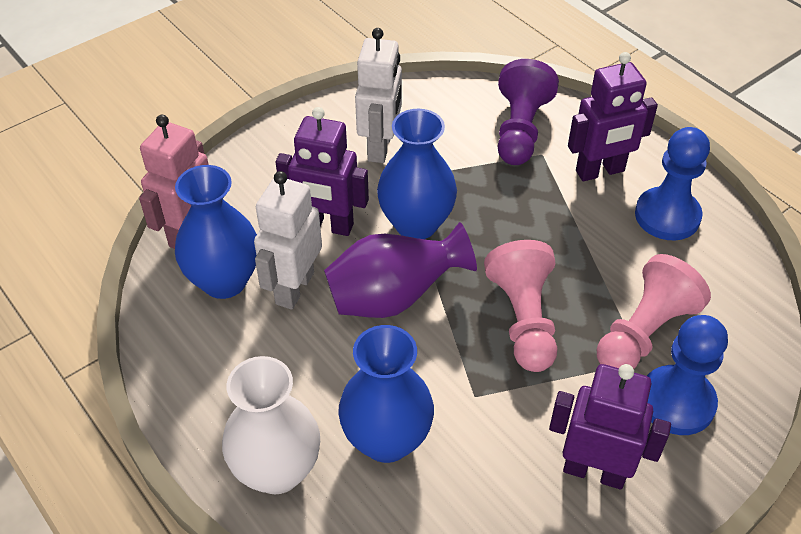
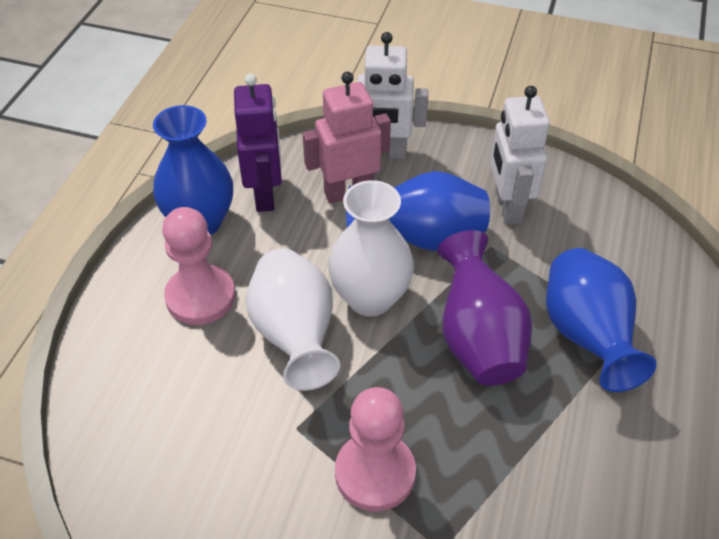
blue pawn: [635,127,710,240] [647,315,728,435] = 2 -> none = 0
purple pawn: [498,59,559,165] = 1 -> none = 0
purple robot: [275,107,369,236] [549,364,671,490] [568,52,658,181] = 3 -> [234,74,282,212] = 1
white vase: [222,356,320,494] = 1 -> [246,249,340,391] [328,180,414,317] = 2

